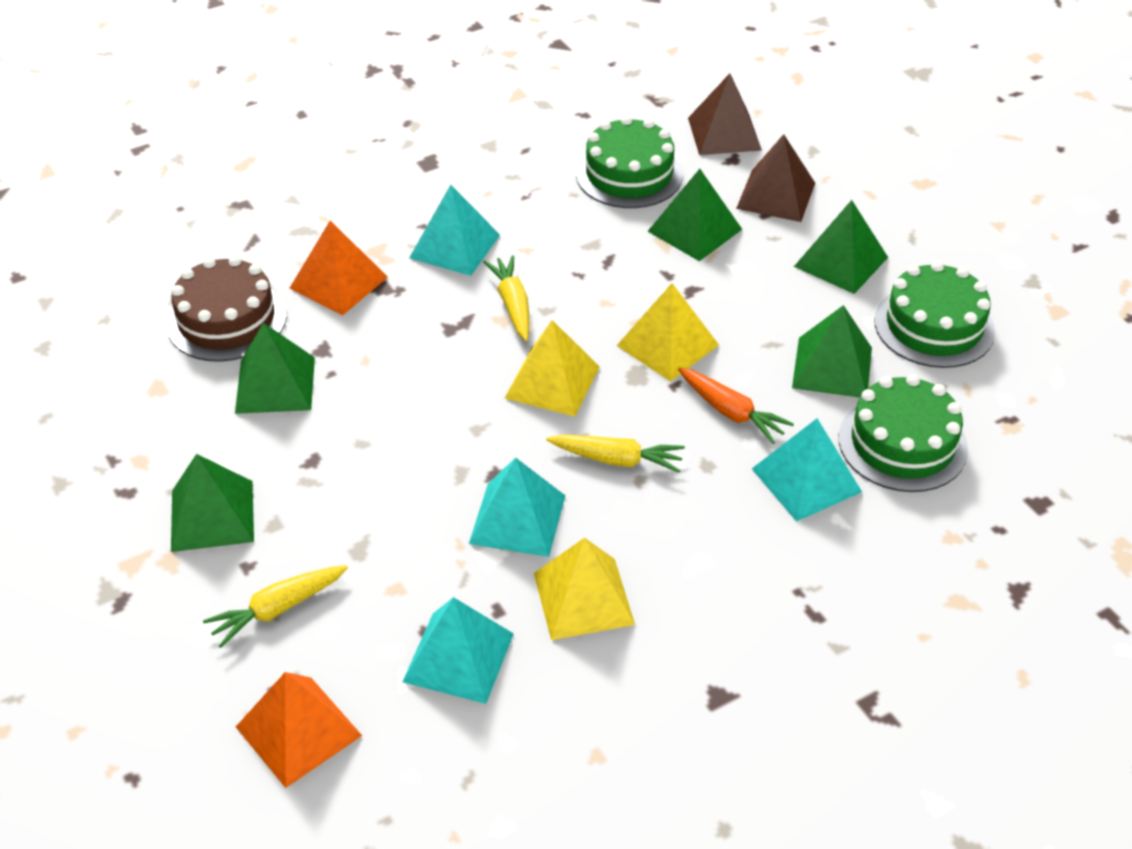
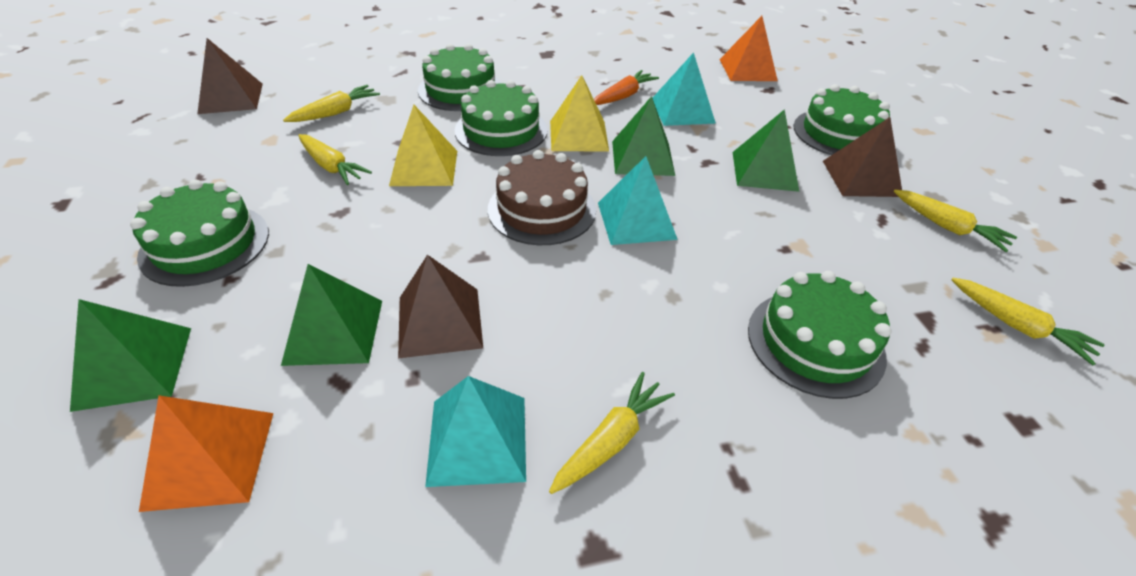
brown pyramid: [688,73,762,155] [736,134,815,222] = 2 -> [197,38,263,114] [398,255,483,358] [823,117,902,197] = 3
green cake: [576,116,683,208] [839,374,968,492] [875,261,995,368] = 3 -> [130,179,269,287] [418,44,502,111] [455,80,548,156] [748,271,891,399] [794,84,890,155] = 5
green pyramid: [171,454,254,552] [235,323,315,414] [648,169,742,261] [792,305,872,398] [794,200,888,294] = 5 -> [70,299,191,412] [281,264,382,366] [612,96,675,176] [733,109,799,192] = 4
turquoise pyramid: [402,597,514,704] [409,185,500,276] [469,458,565,557] [752,418,862,522] = 4 -> [425,376,526,487] [598,156,678,245] [653,52,716,126] = 3
yellow carrot: [203,565,348,648] [483,255,529,341] [546,434,685,473] = 3 -> [283,85,380,122] [298,134,372,185] [549,372,675,494] [893,190,1017,252] [951,278,1105,365] = 5
yellow pyramid: [505,320,600,417] [534,538,635,640] [617,283,719,381] = 3 -> [389,105,457,186] [550,75,609,151] = 2

